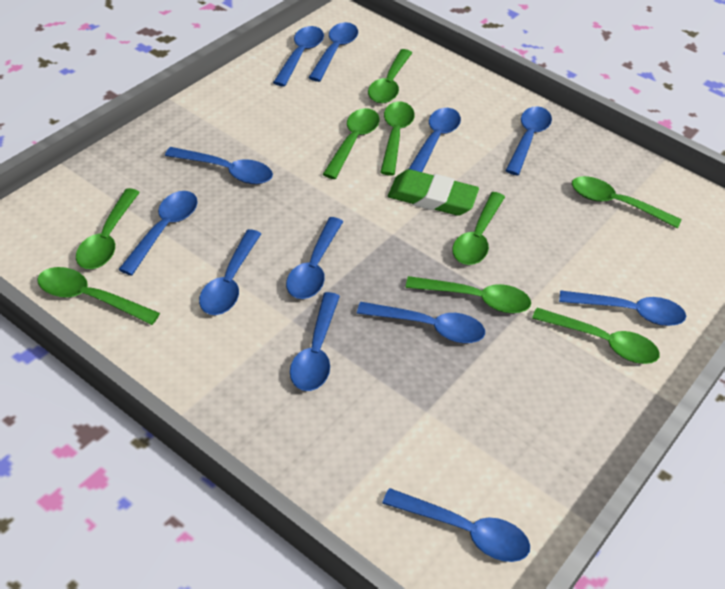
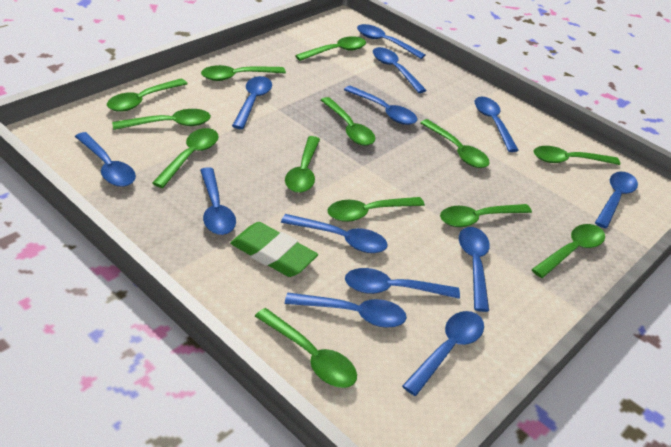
blue spoon: [118,191,198,276] [165,147,273,184] [199,229,261,315] [273,26,324,87] [286,217,343,299] [290,292,340,391] [308,22,358,82] [357,302,485,343] [382,488,530,562] [409,108,461,172] [505,106,552,176] [559,290,686,326] = 12 -> [75,132,136,187] [200,167,236,235] [232,76,272,129] [281,214,388,253] [285,292,407,328] [344,86,417,125] [345,268,460,299] [357,24,426,59] [373,47,427,93] [402,311,484,396] [459,227,490,312] [475,96,519,152] [595,172,638,228] = 13
green spoon: [37,267,160,325] [76,188,140,269] [323,108,380,179] [368,49,412,103] [380,102,415,176] [405,276,531,313] [452,192,505,265] [532,308,660,364] [572,176,681,228] = 9 -> [107,79,188,112] [112,109,211,130] [152,128,219,188] [201,65,286,81] [255,308,357,388] [285,136,320,193] [295,36,366,61] [321,97,375,146] [327,197,425,222] [420,119,490,168] [440,204,532,227] [531,224,605,278] [534,146,620,165] = 13

